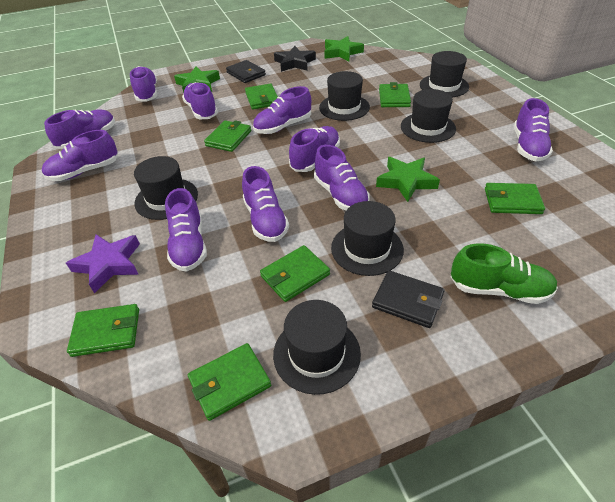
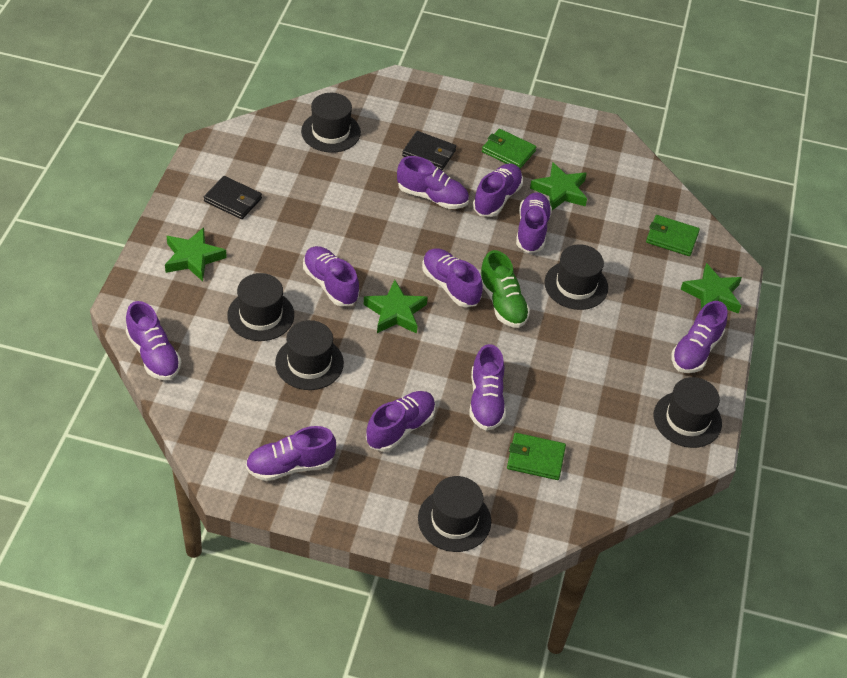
black star: [274,46,316,72] = 1 -> none = 0
green star: [174,66,220,93] [325,36,364,61] [376,157,440,202] = 3 -> [165,227,227,281] [363,280,428,334] [530,162,587,210] [680,263,742,314] = 4
green wallet: [67,304,139,357] [188,343,271,421] [204,120,251,152] [245,83,278,109] [260,245,330,302] [379,82,411,107] [485,183,545,214] = 7 -> [482,129,536,169] [507,433,566,480] [646,215,700,256] = 3
purple star: [66,234,140,293] = 1 -> none = 0

